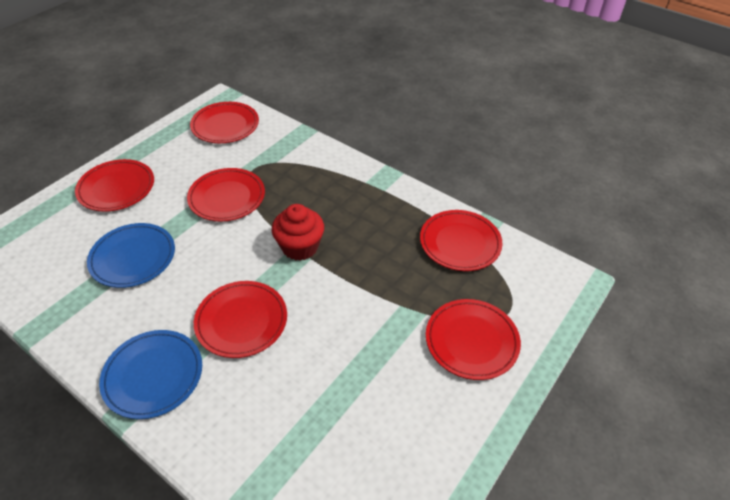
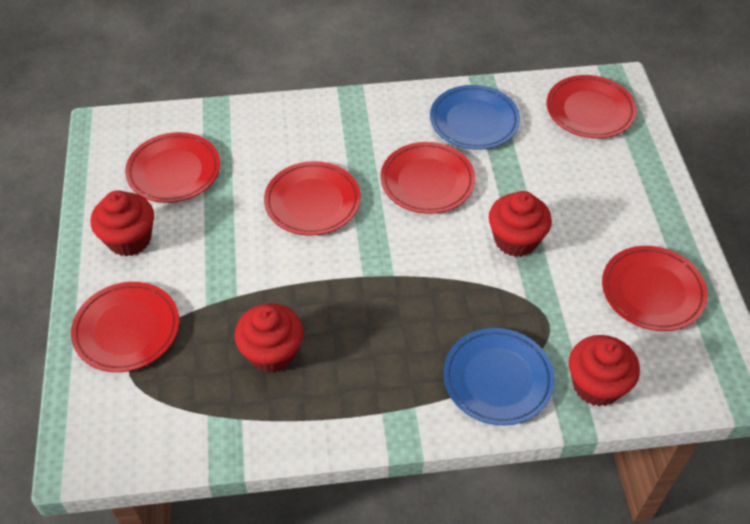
red cupcake: [272,204,324,261] = 1 -> [91,190,154,257] [235,303,304,373] [489,191,552,257] [569,335,640,407] = 4

